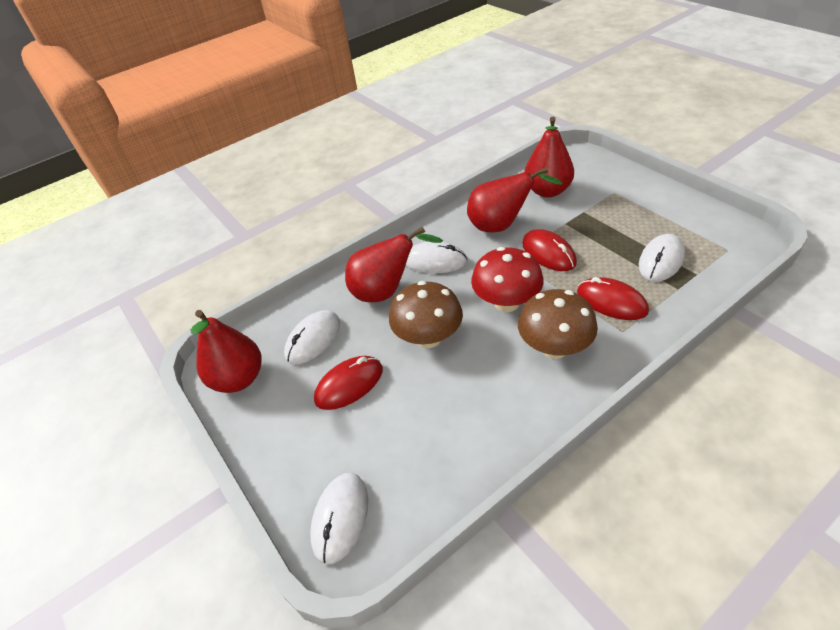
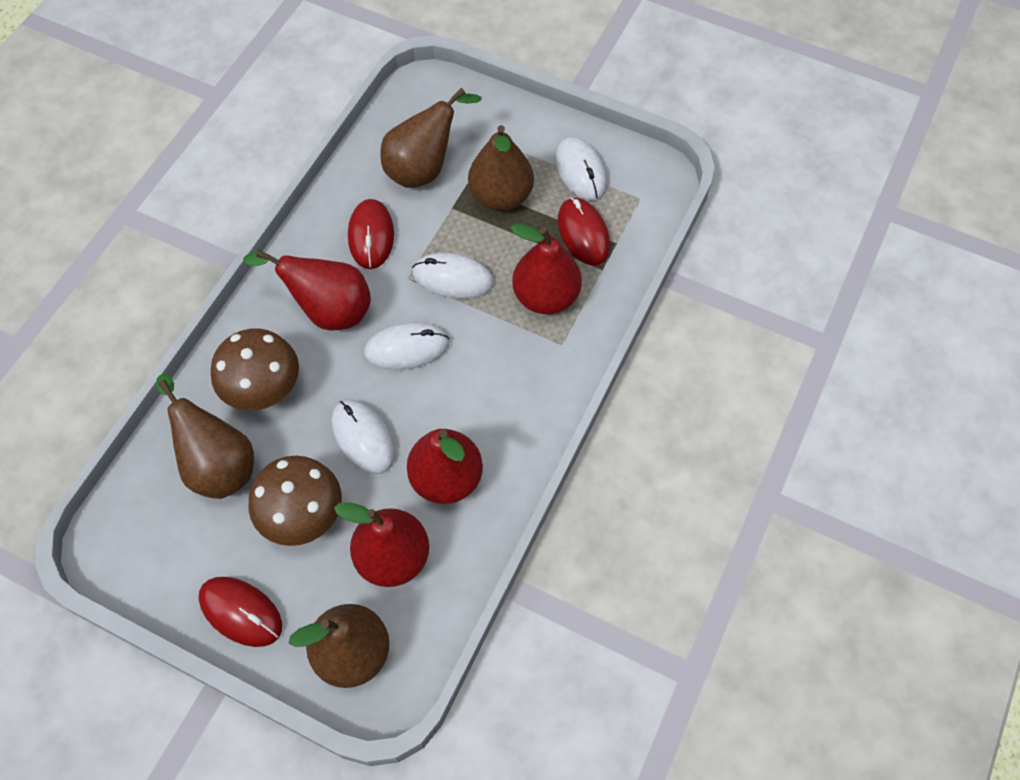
brown pear: none = 0 -> [156,374,254,499] [289,604,389,688] [380,88,481,188] [468,125,534,211] = 4
red mushroom: [471,247,544,312] = 1 -> none = 0

